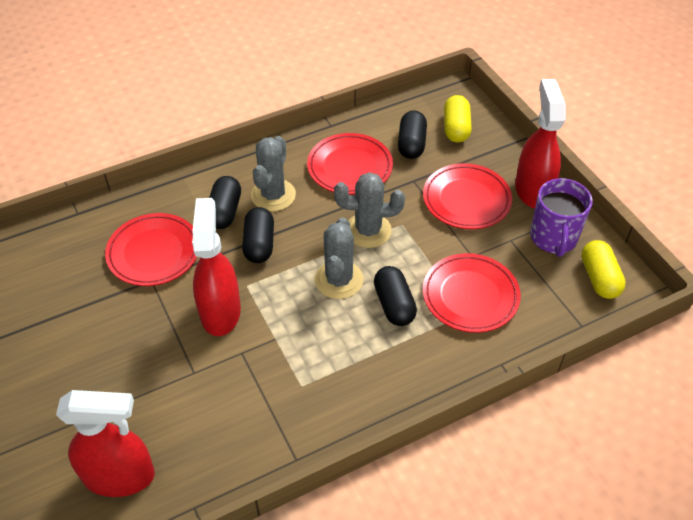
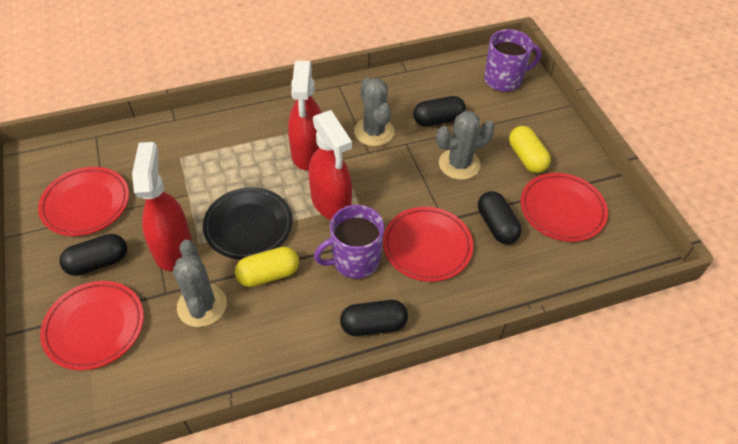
black plate: none = 0 -> [203,187,293,260] = 1
purple mug: [530,178,593,257] = 1 -> [314,205,384,279] [484,29,541,92] = 2

